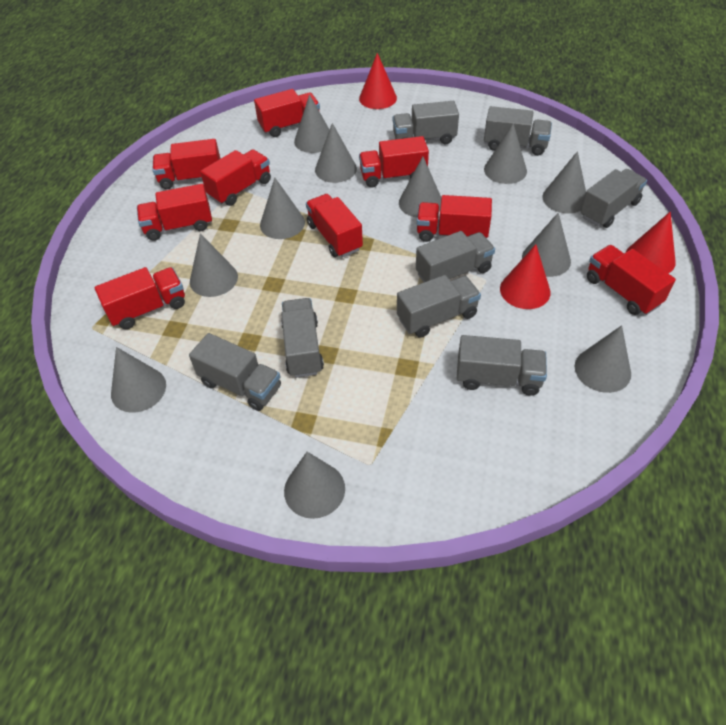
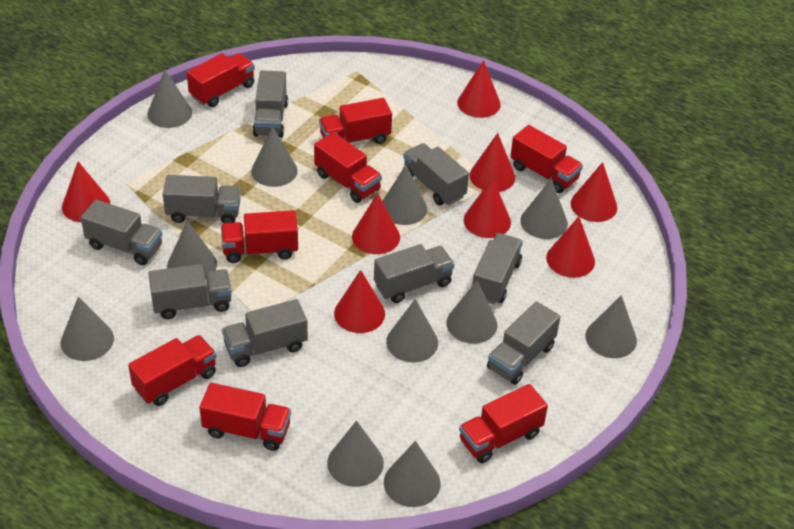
grey truck: [189,333,281,411] [281,298,324,378] [393,101,459,144] [397,275,481,338] [416,231,495,282] [457,335,547,396] [484,106,552,156] [580,169,647,228] = 8 -> [81,200,162,265] [148,264,232,319] [163,175,241,223] [222,299,308,367] [252,70,288,138] [374,244,455,303] [403,143,469,206] [472,233,523,305] [487,301,560,385] = 9
red cone: [359,53,397,109] [500,244,551,309] [625,212,676,273] = 3 -> [62,162,110,222] [334,270,385,333] [352,193,400,254] [457,60,501,118] [464,177,511,238] [470,133,515,192] [546,217,595,278] [571,162,617,222] = 8
red truck: [95,267,185,329] [137,184,212,241] [152,139,221,189] [200,150,271,206] [254,89,320,137] [306,194,363,258] [359,136,429,188] [417,195,492,242] [587,245,676,315] = 9 -> [128,335,217,406] [187,53,255,107] [199,383,291,451] [221,210,298,263] [314,132,382,203] [319,98,392,144] [459,384,548,463] [510,125,583,193] = 8

